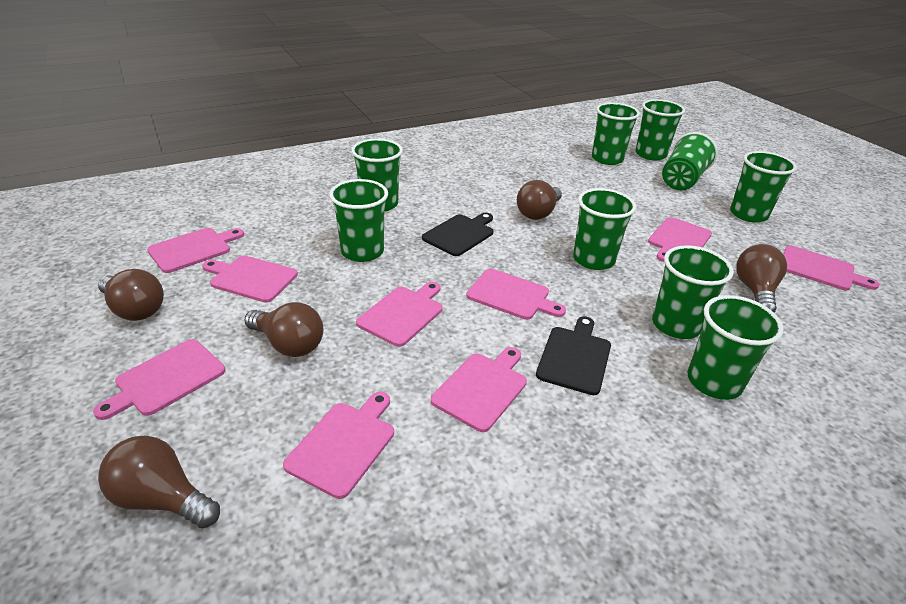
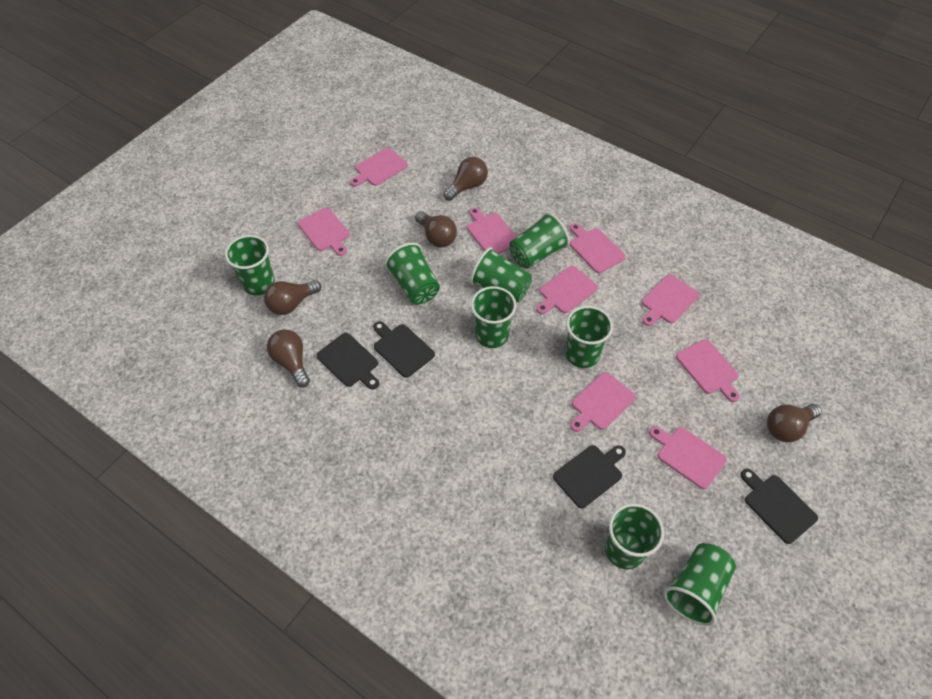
black cutting board: [422,213,494,256] [536,316,611,395] = 2 -> [317,333,379,390] [373,321,435,378] [553,445,626,508] [740,469,818,544] = 4
green cup: [329,179,388,262] [351,139,403,212] [573,188,637,270] [592,103,640,165] [636,99,685,160] [652,245,734,339] [662,132,718,190] [687,295,784,400] [730,151,797,223] = 9 -> [225,235,275,295] [384,242,440,304] [470,247,532,303] [471,286,517,348] [509,213,569,269] [565,306,613,368] [605,503,664,569] [664,543,736,626] = 8

